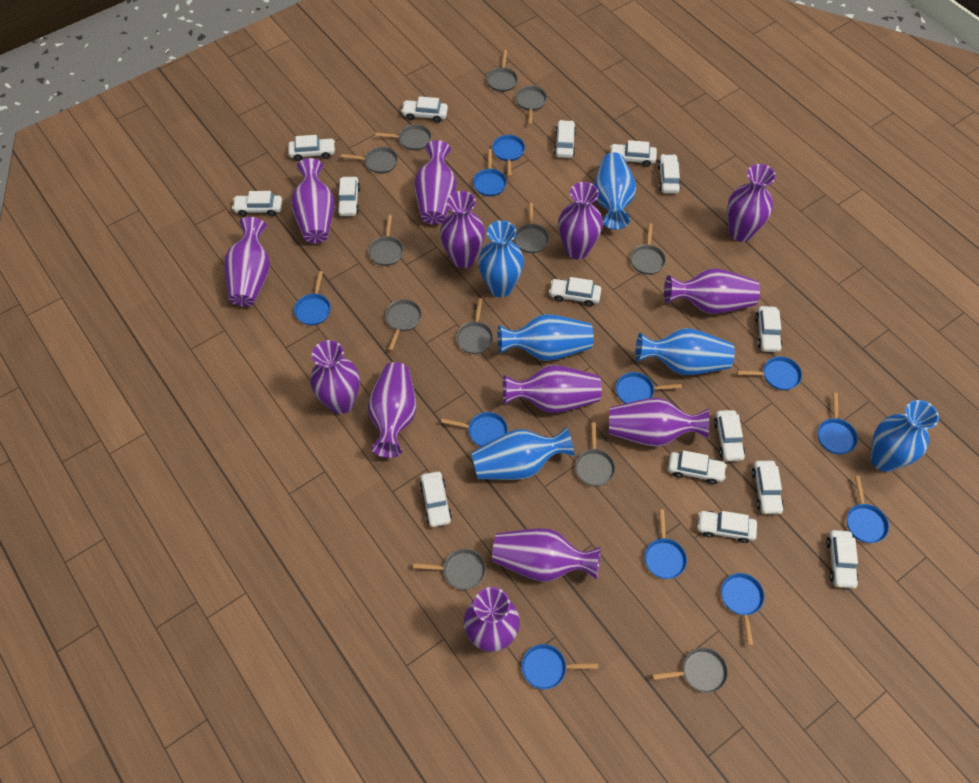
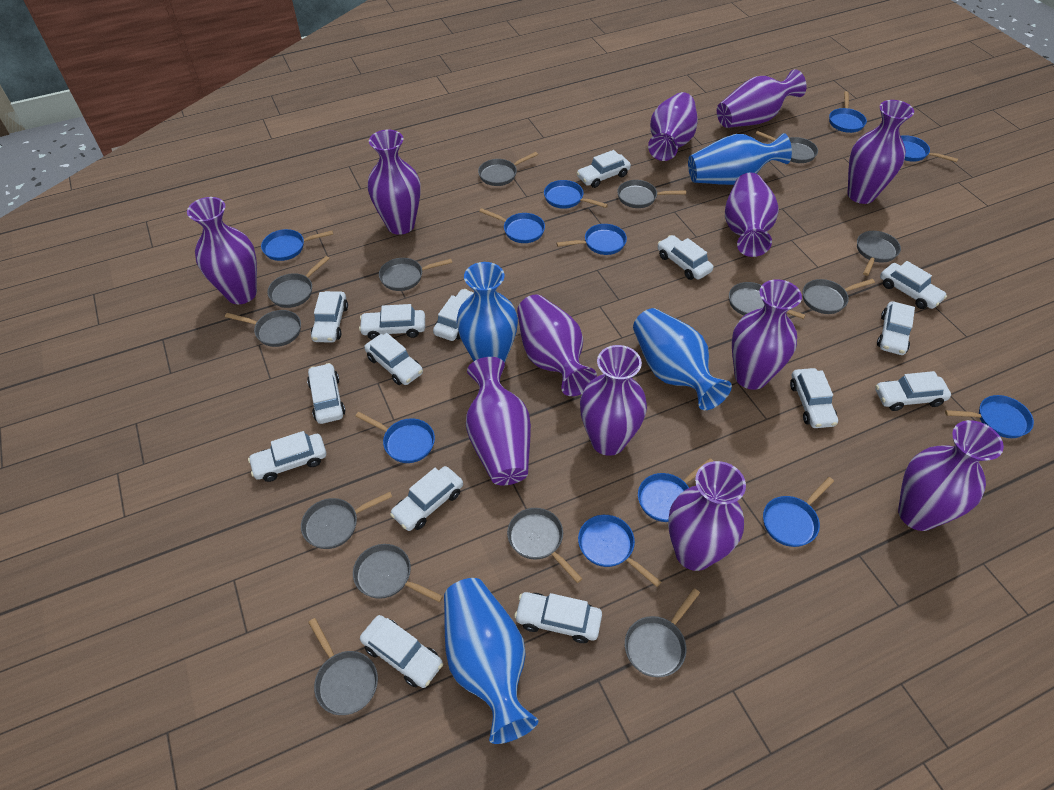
blue vase: [471,426,575,480] [478,220,524,297] [497,314,594,361] [594,152,636,230] [635,328,735,375] [870,400,939,472] = 6 -> [444,578,538,744] [456,262,518,363] [633,308,732,410] [688,133,792,185] = 4
grey pan: [341,147,398,174] [368,215,403,266] [375,124,431,151] [385,299,422,351] [413,549,486,590] [456,298,493,354] [486,50,518,92] [514,203,549,253] [515,86,547,125] [575,422,615,486] [630,223,666,275] [652,647,728,693] = 12 -> [225,310,301,347] [267,256,330,308] [301,492,392,549] [308,618,378,715] [353,544,443,603] [379,258,452,291] [478,152,538,186] [507,508,583,583] [617,180,686,208] [625,588,700,677] [729,282,805,319] [756,131,818,163] [803,279,875,314] [857,231,901,276] = 14
purple vase: [224,217,270,307] [291,158,334,243] [310,340,360,414] [367,362,416,458] [414,140,457,225] [440,191,485,268] [464,587,520,652] [492,528,601,582] [503,365,602,413] [558,182,603,259] [609,398,709,447] [664,268,760,314] [727,164,776,242] = 13 -> [187,197,257,304] [368,130,421,235] [466,357,531,485] [517,295,597,396] [580,345,647,456] [648,92,698,161] [668,461,746,571] [717,69,807,128] [725,172,779,257] [732,279,802,390] [847,100,914,204] [898,420,1004,531] = 12

